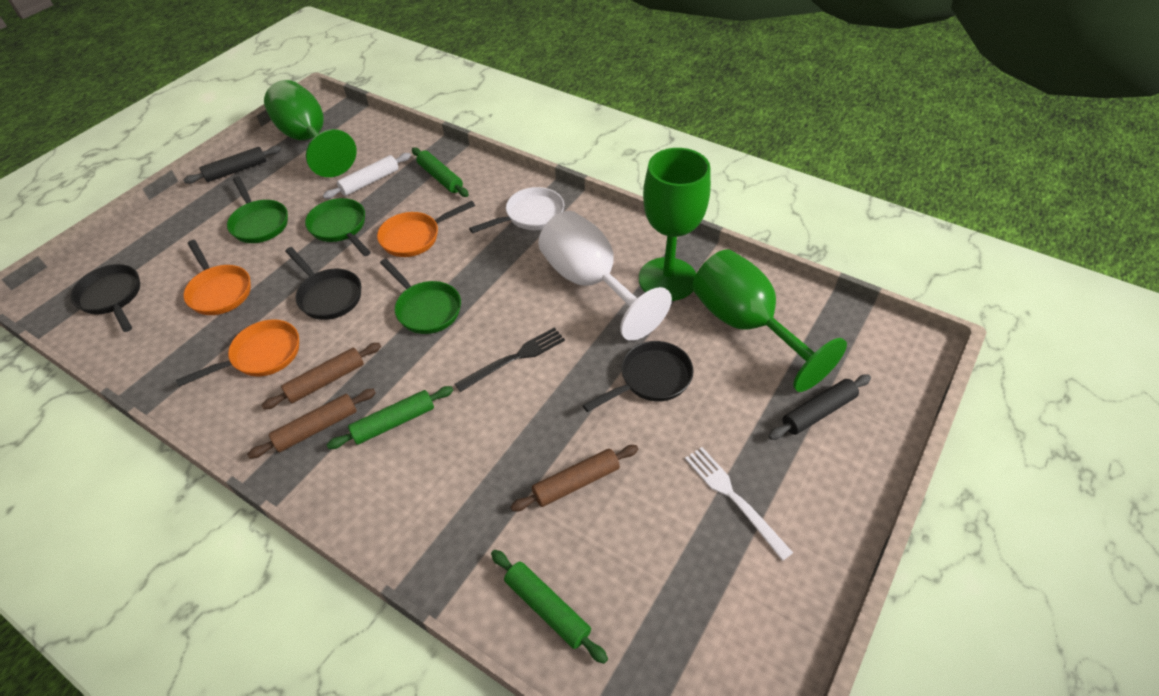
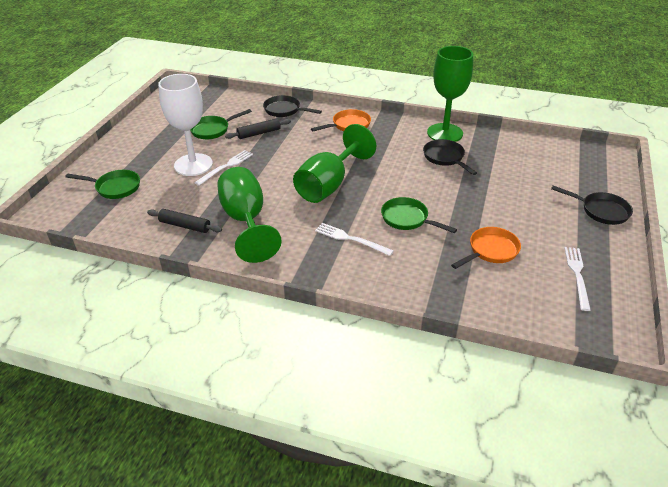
black fork: [455,327,565,392] = 1 -> none = 0
brown rolling pin: [247,389,376,459] [261,343,381,410] [510,445,638,511] = 3 -> none = 0
green rolling pin: [326,386,453,449] [412,147,469,197] [491,550,608,664] = 3 -> none = 0
orange pan: [176,320,299,387] [183,240,251,315] [377,201,475,257] = 3 -> [311,109,371,132] [451,227,521,269] = 2
white fork: [685,447,793,561] = 1 -> [194,150,253,186] [315,223,393,256] [565,247,591,311] = 3
white pan: [469,187,564,233] = 1 -> none = 0
white rolling pin: [323,153,411,199] = 1 -> none = 0

